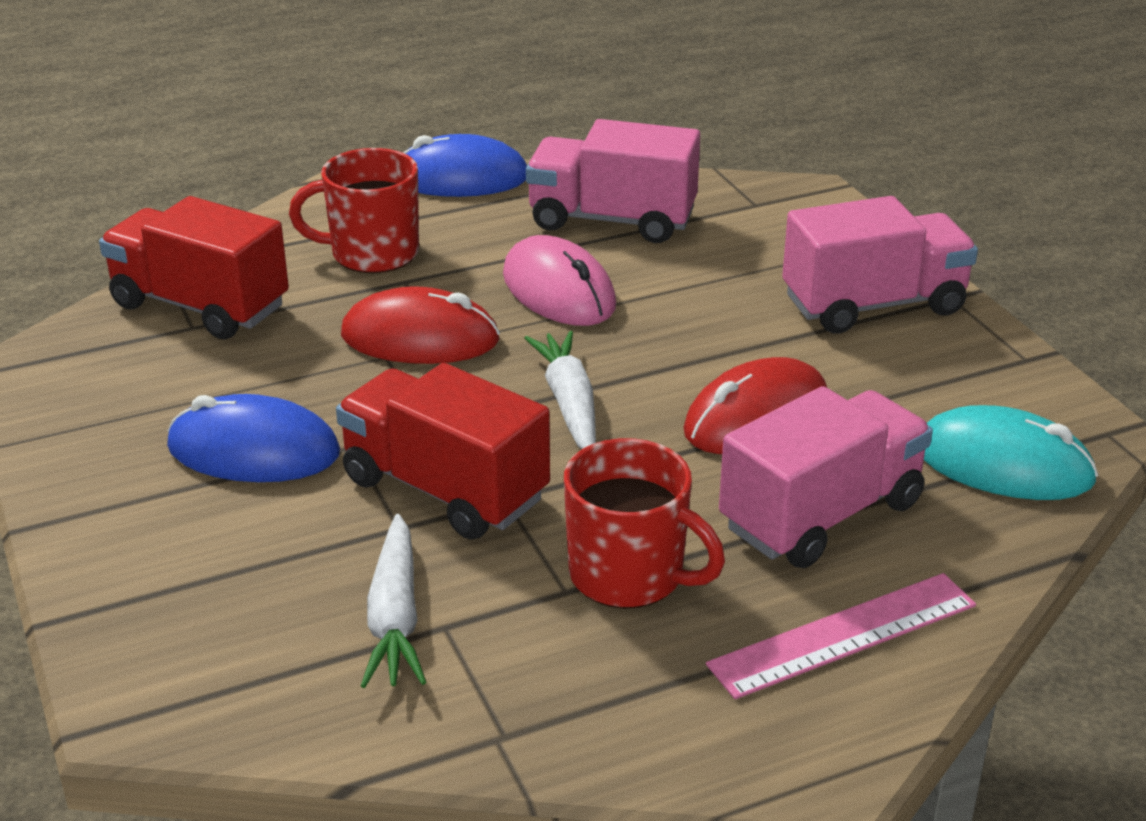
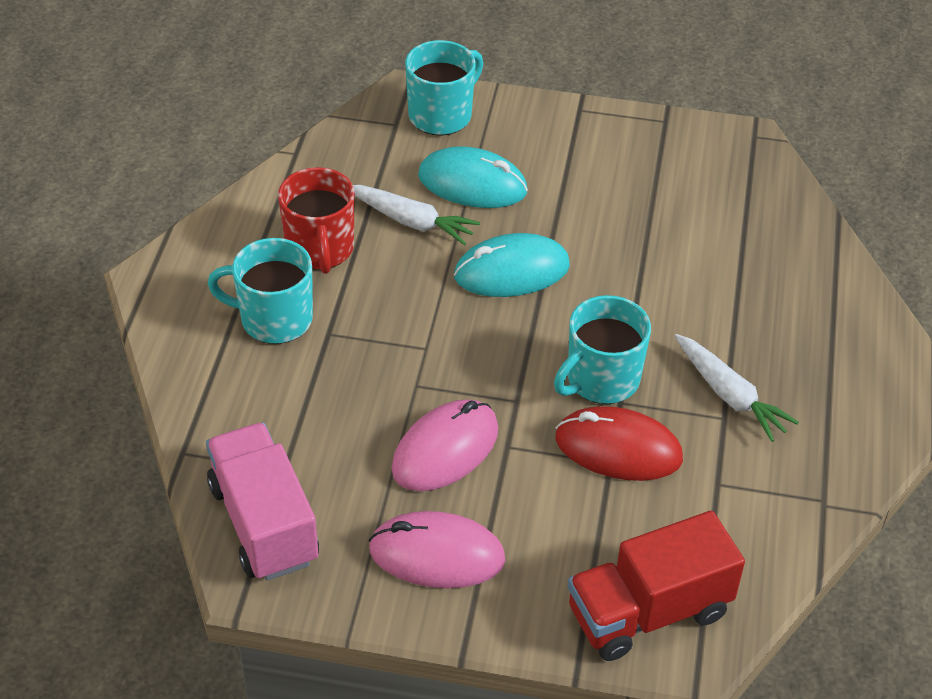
blue mouse: [167,394,340,482] [403,134,527,197] = 2 -> none = 0
pink mouse: [503,235,616,326] = 1 -> [369,511,505,588] [391,399,498,491] = 2
pink ruler: [706,573,976,699] = 1 -> none = 0
pink truck: [526,119,700,243] [719,386,933,568] [782,196,978,334] = 3 -> [206,422,319,581] = 1
red mouse: [341,286,500,364] [683,357,827,454] = 2 -> [555,406,683,481] = 1
red mug: [289,148,419,273] [564,438,725,609] = 2 -> [278,167,355,274] = 1
red truck: [99,196,289,339] [336,363,550,540] = 2 -> [567,511,745,661] = 1
turquoise mouse: [924,405,1098,500] = 1 -> [418,146,528,208] [454,233,570,297] = 2
turquoise mug: none = 0 -> [208,238,313,344] [405,40,483,136] [554,295,651,404] = 3

